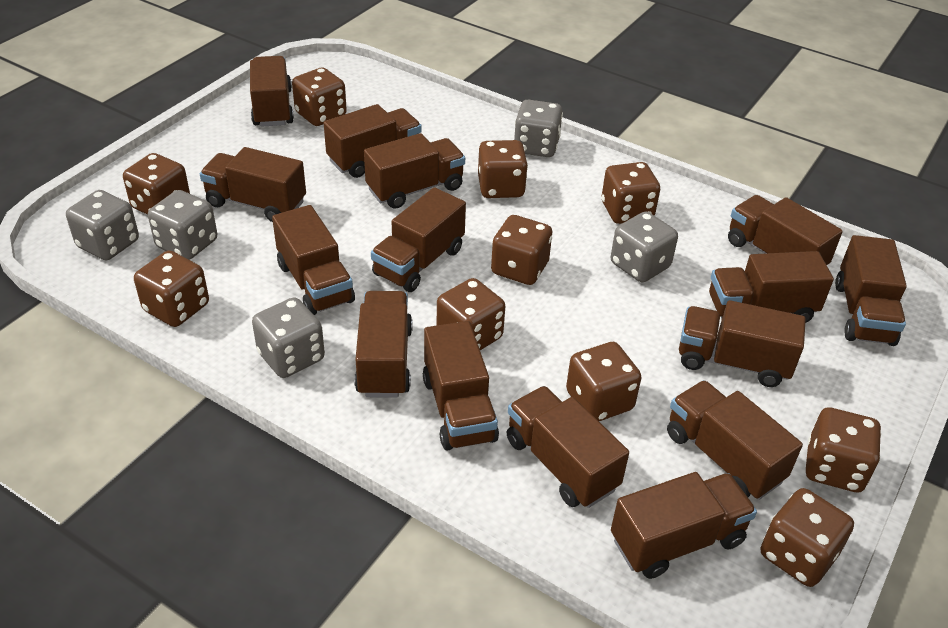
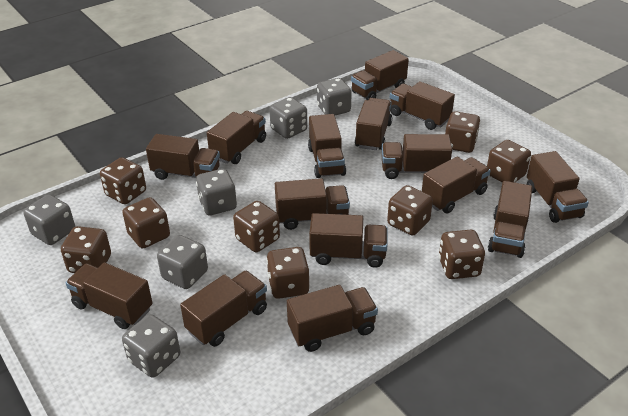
brown dice: [123,153,190,215] [134,251,209,327] [292,67,347,126] [437,278,505,350] [478,140,528,198] [491,215,552,285] [566,342,642,421] [602,162,660,224] [761,488,854,587] [806,407,881,492] = 10 -> [61,226,111,273] [100,157,146,204] [122,197,170,248] [233,201,280,252] [267,247,310,299] [387,185,433,235] [439,230,485,279] [445,111,480,153] [487,140,531,182] = 9
grey dice: [66,190,139,260] [148,190,217,260] [252,297,325,378] [514,99,563,157] [611,212,678,282] = 5 -> [23,195,75,245] [122,314,180,378] [157,235,208,289] [196,169,237,215] [269,97,307,139] [317,78,352,115] = 6

